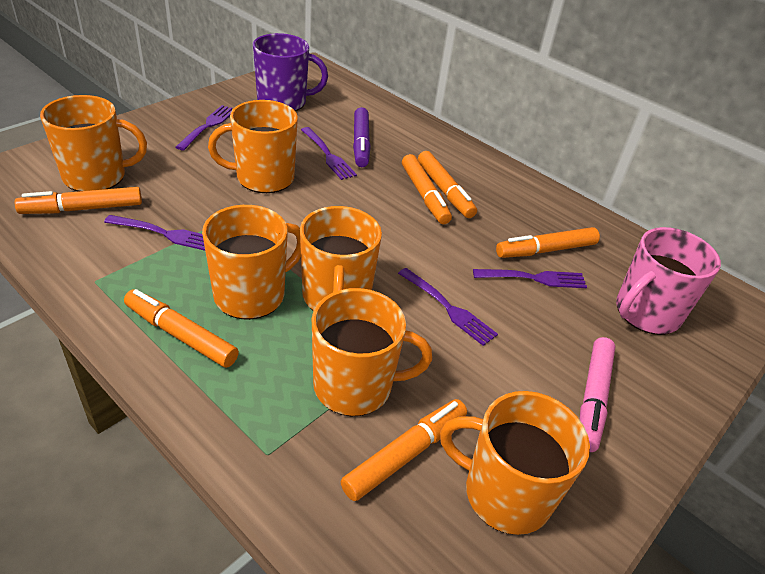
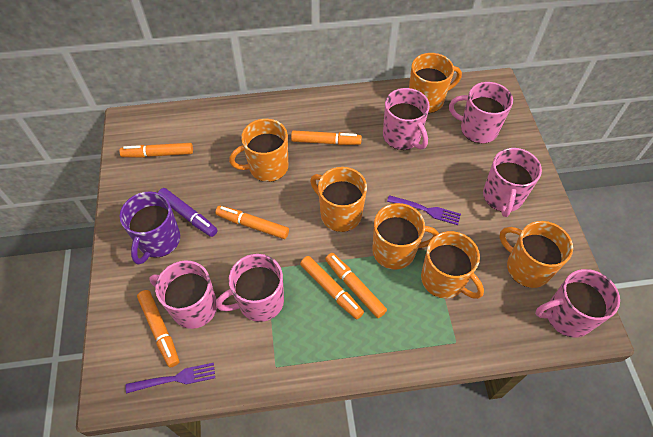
pink marker: [580,337,616,452] = 1 -> none = 0
pink mug: [616,227,721,335] = 1 -> [149,260,217,329] [216,254,284,322] [383,88,430,150] [449,82,513,144] [483,148,542,217] [535,269,620,338] = 6
purple fork: [104,215,205,251] [176,105,232,150] [301,127,357,180] [398,268,498,346] [473,269,587,288] = 5 -> [126,363,215,393] [387,195,461,225] = 2

